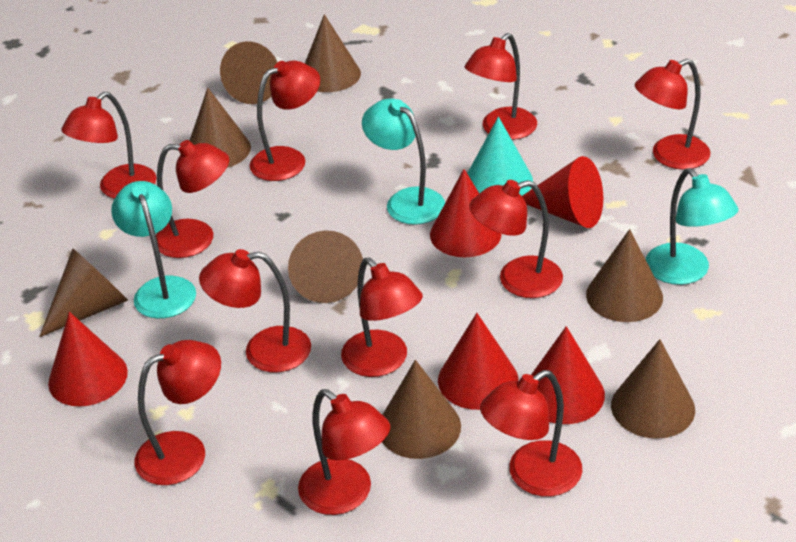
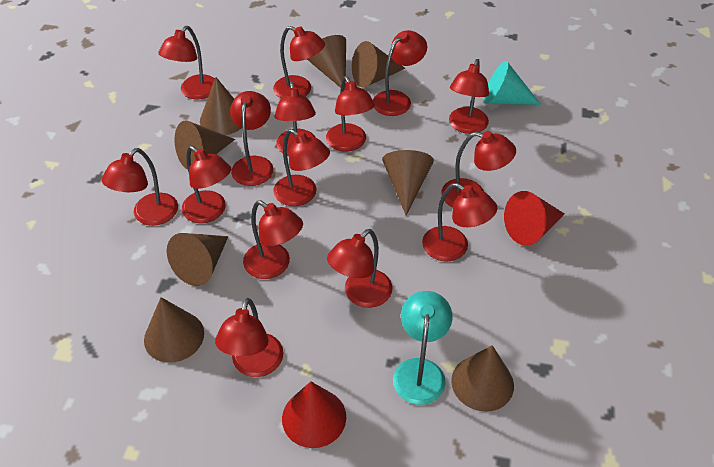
red cone: [48,312,128,407] [430,169,502,257] [438,313,519,410] [522,156,603,228] [531,326,605,424] = 5 -> [282,381,346,448] [504,191,565,246] = 2
red lamp: [61,92,156,199] [135,340,221,485] [156,140,229,258] [199,249,311,372] [250,61,320,181] [298,389,390,515] [341,258,423,377] [465,33,537,140] [469,180,563,298] [480,370,582,497] [635,59,710,170] = 11 -> [102,148,178,226] [158,26,215,100] [182,146,231,223] [215,298,284,377] [230,91,273,186] [243,200,303,279] [273,26,325,99] [273,129,330,206] [275,81,316,156] [326,76,375,152] [327,229,392,308] [373,30,427,116] [422,183,497,261] [441,131,516,207] [449,59,489,134] = 15
turquoise lamp: [111,181,196,319] [362,98,445,225] [646,168,739,285] = 3 -> [393,291,452,405] = 1

